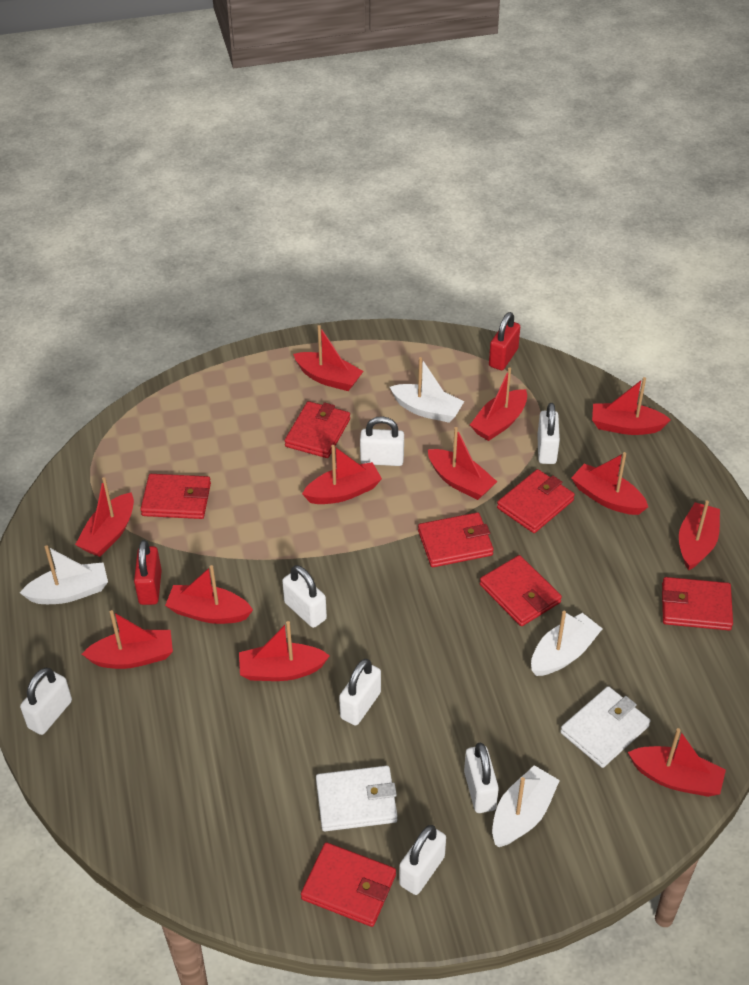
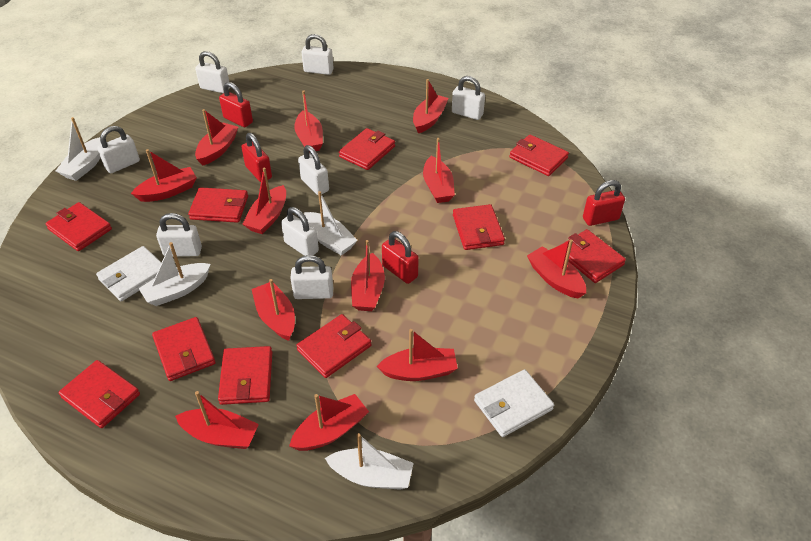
red padlock: [134,540,162,605] [489,312,520,370] = 2 -> [219,82,253,127] [241,133,272,182] [382,231,419,284] [583,180,625,226] = 4
red wallet: [140,474,211,519] [285,401,350,458] [301,842,396,927] [418,512,494,567] [480,555,562,626] [497,469,575,533] [662,577,733,630] = 7 -> [45,202,112,251] [58,360,140,428] [152,317,215,381] [188,187,248,223] [218,346,272,405] [296,314,371,378] [339,128,395,170] [453,204,505,250] [509,135,569,176] [563,229,626,283] = 10
white padlock: [20,668,72,735] [282,565,327,628] [339,659,381,726] [360,416,404,466] [399,825,446,895] [464,743,499,813] [537,403,560,464] = 7 -> [97,126,140,173] [156,213,202,256] [195,51,230,93] [281,207,319,256] [291,255,333,299] [298,145,329,195] [302,34,334,75] [452,76,485,120] = 8

